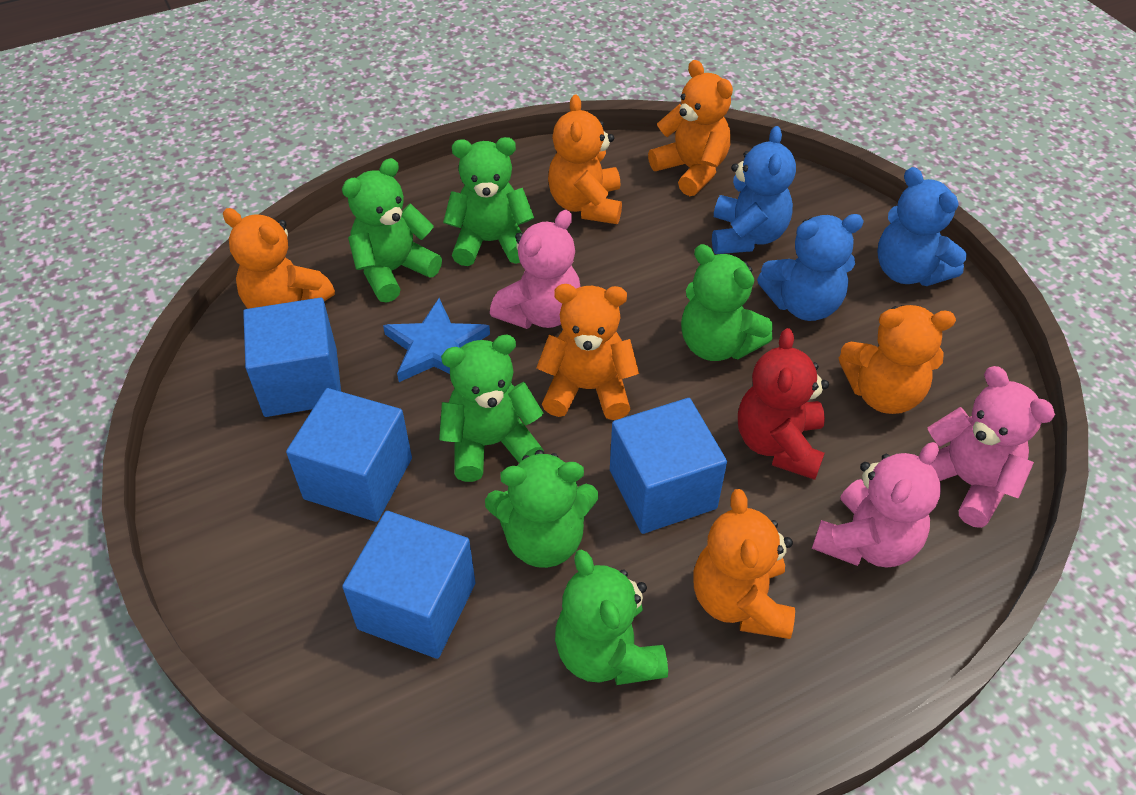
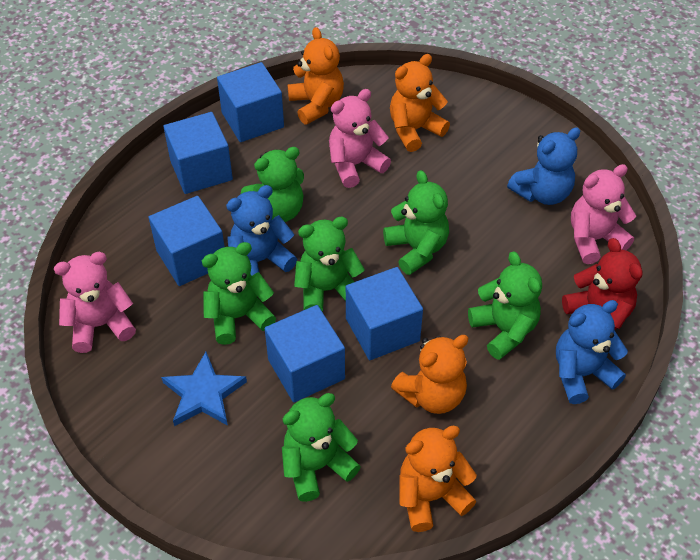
blue cube: [243,298,341,417] [286,388,412,522] [342,511,476,659] [610,398,727,534] = 4 -> [149,196,225,286] [164,112,233,194] [217,62,284,142] [265,305,345,402] [346,267,423,360] = 5
orange teddy bear: [223,208,335,309] [536,284,639,420] [548,95,622,224] [648,60,733,196] [694,489,795,639] [839,305,956,414] = 6 -> [288,27,344,125] [390,54,450,152] [391,335,468,414] [399,426,477,532] = 4

